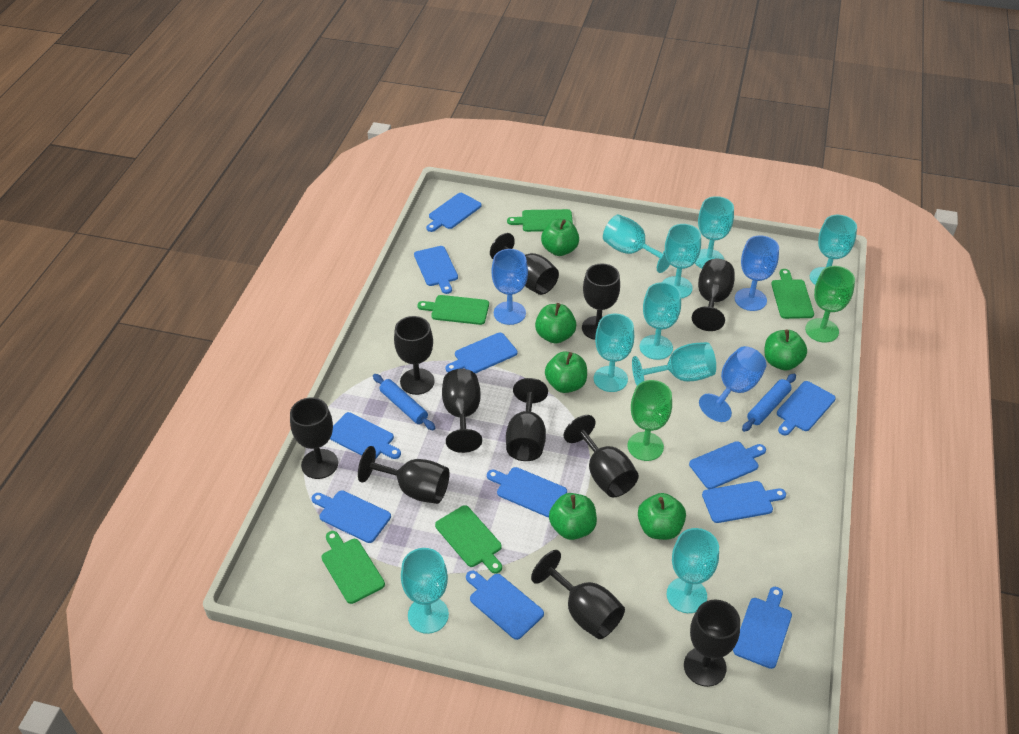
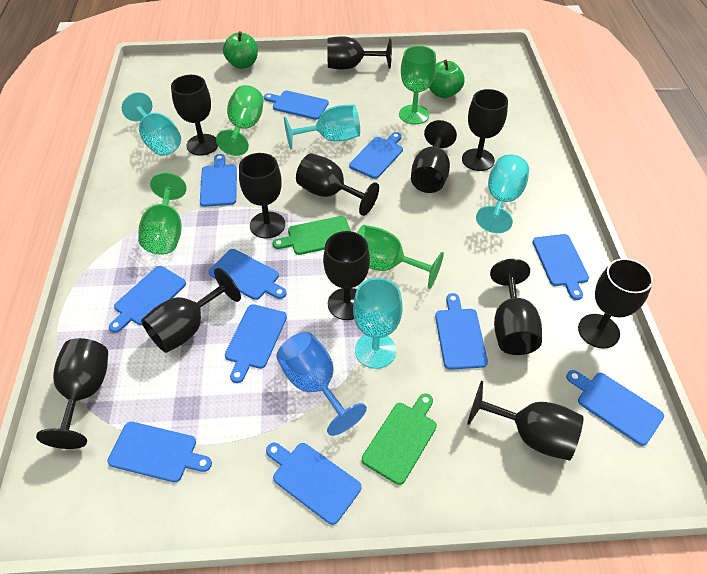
black goblet: [290,397,338,479] [358,446,449,504] [394,316,435,395] [442,369,482,453] [490,233,559,295] [506,378,548,461] [531,550,625,639] [564,415,639,498] [582,263,620,340] [684,599,740,687] [692,259,734,331] = 11 -> [36,338,108,449] [141,268,241,353] [171,75,218,156] [239,153,285,239] [296,153,379,216] [323,231,370,320] [328,36,392,70] [411,120,457,193] [462,89,508,171] [467,381,584,461] [490,259,542,355] [578,258,653,349] = 12
blue goblet: [491,249,528,325] [699,346,766,422] [735,235,779,311] = 3 -> [276,332,367,436] = 1
blue rolling pin: [373,374,436,430] [742,374,796,432] = 2 -> none = 0
green apple: [535,303,577,344] [541,219,579,256] [545,351,587,393] [549,493,597,540] [638,493,686,540] [764,329,807,370] = 6 -> [223,31,258,69] [429,60,465,98] = 2
green cutting board: [321,531,385,604] [417,295,489,325] [435,505,502,574] [507,209,573,232] [771,269,814,319] = 5 -> [273,216,351,255] [362,393,437,485] = 2
green goblet: [627,380,672,461] [805,266,855,343] = 2 -> [138,172,186,255] [216,85,264,156] [357,225,444,289] [399,46,436,124] = 4
turquoise goblet: [401,548,449,634] [594,313,634,392] [603,215,670,273] [632,342,716,385] [640,282,681,360] [662,224,701,298] [667,528,719,613] [695,196,734,268] [810,215,857,285] = 9 -> [122,92,181,156] [284,104,360,149] [353,278,403,369] [476,154,529,233] = 4

